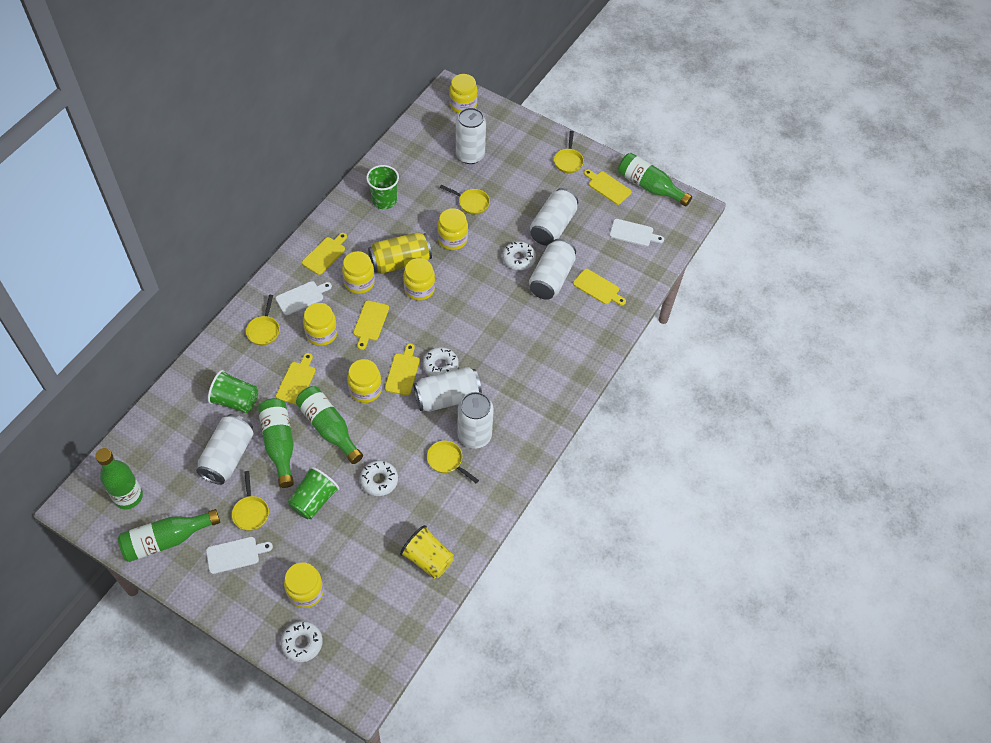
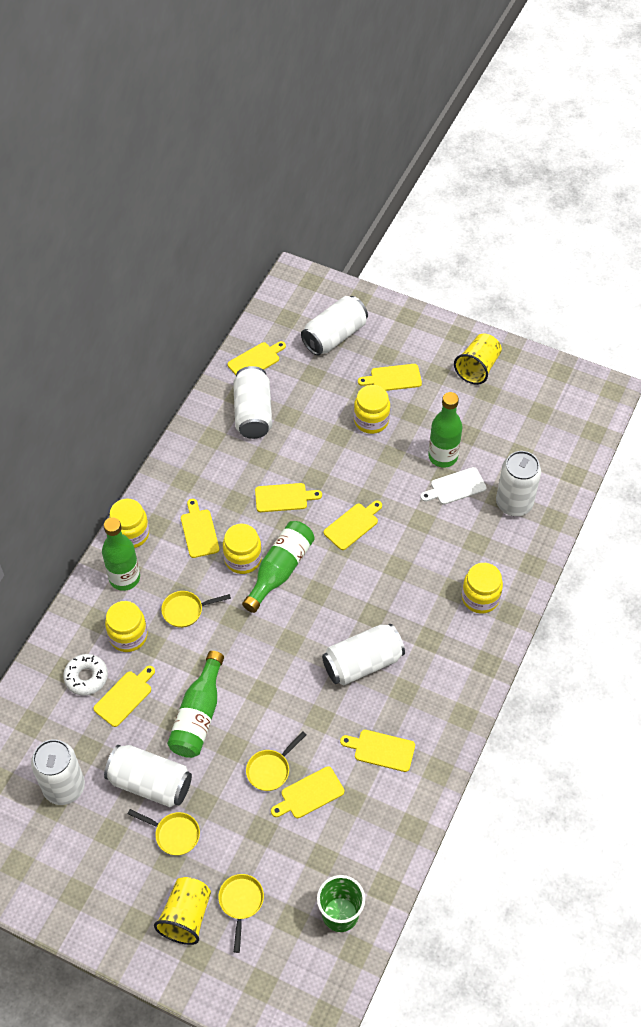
green bottle: [95,448,143,509] [118,509,220,562] [258,398,294,488] [296,386,363,464] [618,153,692,207] = 5 -> [102,517,140,591] [167,651,224,758] [242,521,315,613] [428,392,462,467] = 4
green cup: [208,370,258,413] [288,466,339,519] [366,165,399,209] = 3 -> [317,875,365,932] = 1
white cutting board: [206,537,273,574] [275,281,332,315] [610,219,664,246] = 3 -> [420,467,487,505] = 1
white donut: [281,621,323,663] [360,460,398,496] [423,347,459,376] [502,241,536,270] = 4 -> [63,654,108,695] = 1
yellow can: [368,232,432,274] = 1 -> none = 0
yellow cup: [400,525,454,579] = 1 -> [154,877,211,945] [454,333,502,385] = 2
yellow cutting board: [276,353,316,405] [302,233,347,275] [353,300,389,350] [385,344,420,395] [573,269,626,306] [584,169,632,205] = 6 -> [93,666,155,727] [181,499,219,558] [227,341,286,375] [255,483,322,512] [271,766,344,818] [324,501,382,550] [340,730,415,772] [358,364,422,391] = 8
yellow jar: [284,562,324,608] [303,303,338,346] [342,251,375,294] [347,359,382,403] [403,258,435,301] [437,208,468,250] [449,74,478,113] = 7 -> [105,601,148,652] [109,499,149,548] [223,524,262,574] [354,385,390,434] [462,563,503,614] = 5
yellow pan: [232,471,269,531] [246,295,280,346] [427,441,479,483] [440,185,490,215] [554,131,584,173] = 5 -> [128,809,200,855] [161,591,231,628] [218,874,264,953] [246,731,307,791] = 4

